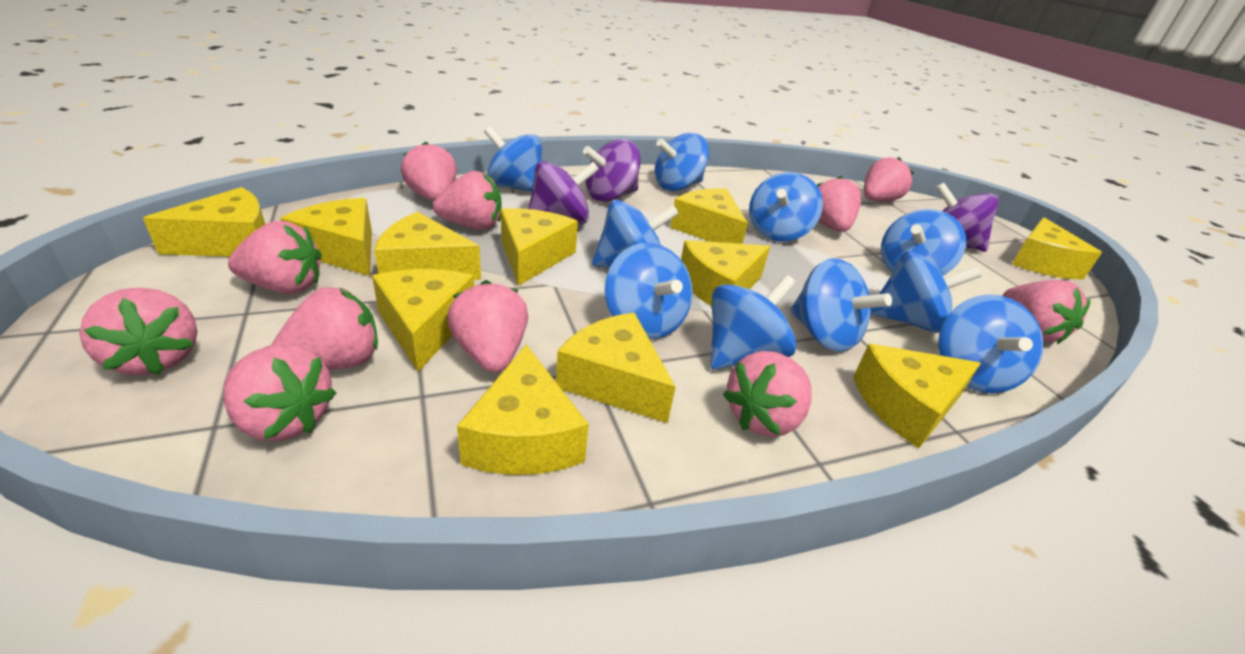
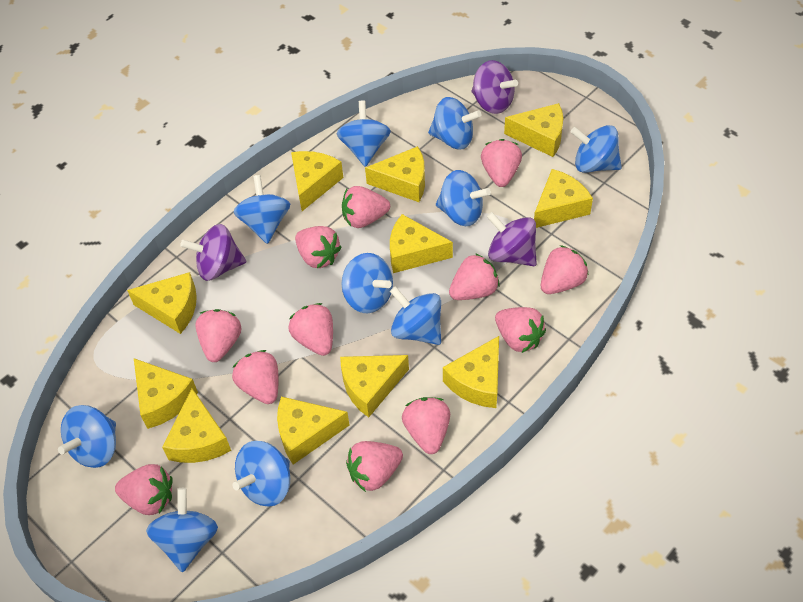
pink strawberry: [79,287,197,375] [223,344,336,441] [228,221,322,294] [271,287,378,370] [401,141,457,201] [433,171,502,230] [447,280,528,373] [723,351,812,437] [817,176,861,232] [864,157,914,202] [1003,280,1090,344] = 11 -> [115,464,173,515] [195,309,242,362] [232,350,279,404] [288,303,333,356] [295,226,342,268] [342,186,390,228] [346,441,403,492] [402,397,450,454] [449,253,500,300] [481,139,522,187] [495,307,546,353] [541,245,589,294] = 12

